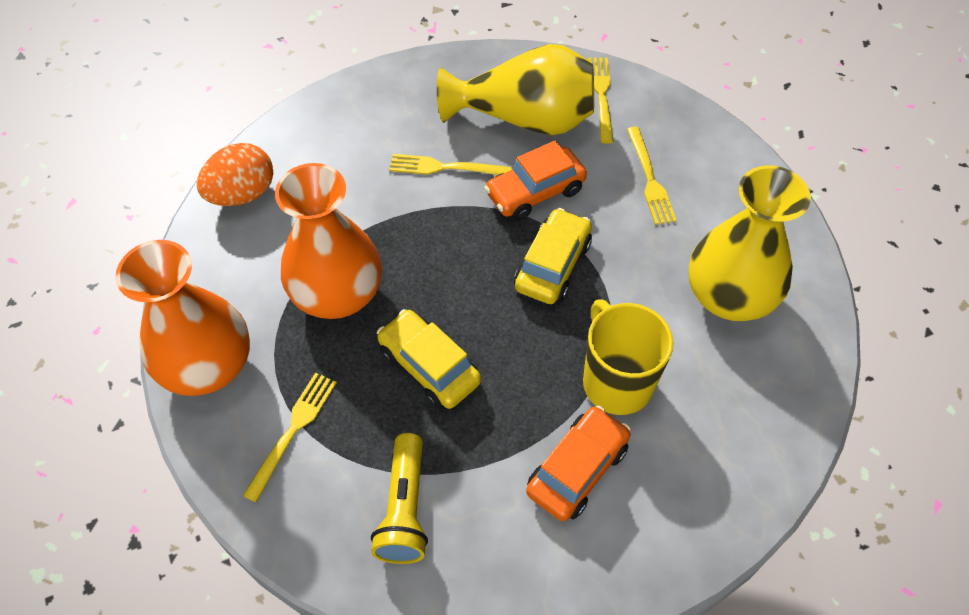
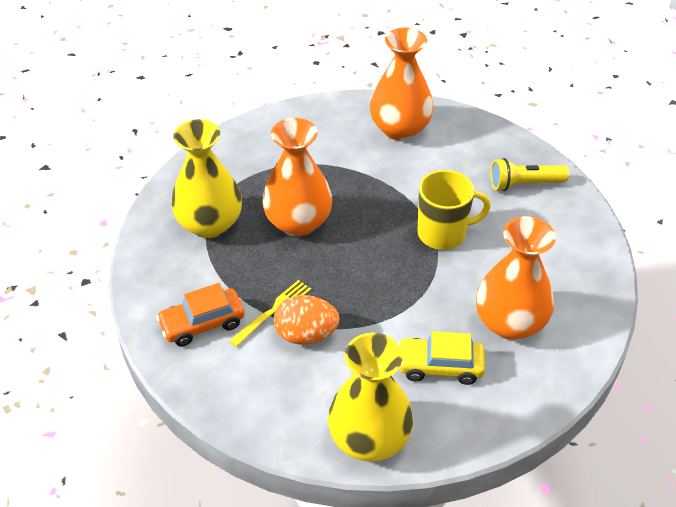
orange car: [484,141,587,221] [526,406,631,521] = 2 -> [156,283,245,346] = 1
orange vase: [116,240,250,396] [275,163,382,319] = 2 -> [262,118,332,236] [370,27,433,141] [476,216,556,340] = 3
yellow car: [377,309,481,409] [514,208,592,304] = 2 -> [398,331,485,385] = 1
yellow fork: [243,373,337,502] [389,154,512,175] [588,57,614,143] [627,127,677,225] = 4 -> [229,280,311,347] = 1

